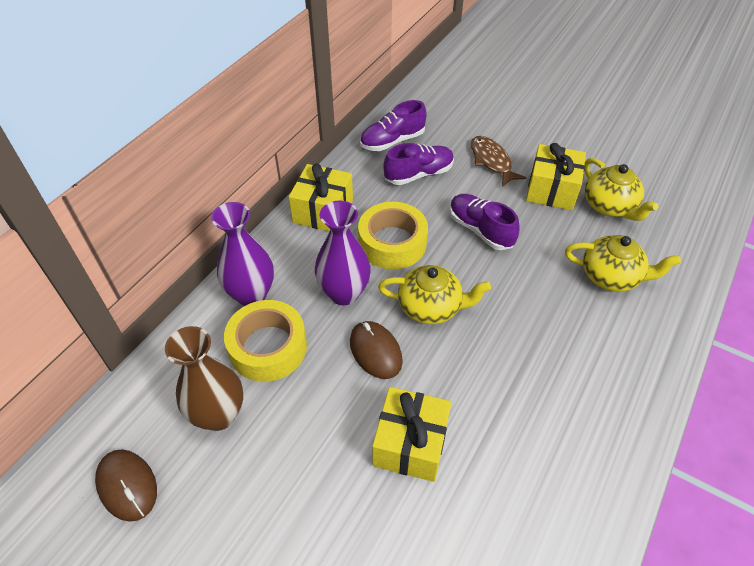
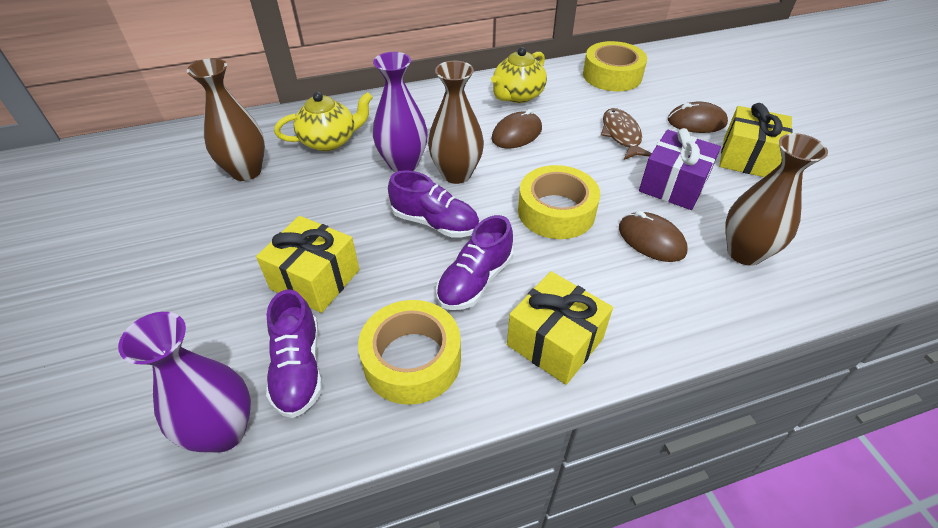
brown mouse: [95,450,157,522] [350,321,403,379] = 2 -> [491,109,542,148] [619,211,688,262] [668,102,728,133] = 3
brown vase: [165,326,243,431] = 1 -> [187,58,265,181] [428,61,484,184] [725,133,828,266] = 3
purple gift: none = 0 -> [639,128,721,210] = 1
yellow tape: [224,300,307,382] [358,202,428,270] = 2 -> [358,300,461,405] [518,165,600,239] [583,41,647,91] = 3
yellow teapot: [378,265,491,324] [565,235,681,292] [584,158,658,221] = 3 -> [274,92,373,151] [491,47,547,103] = 2

